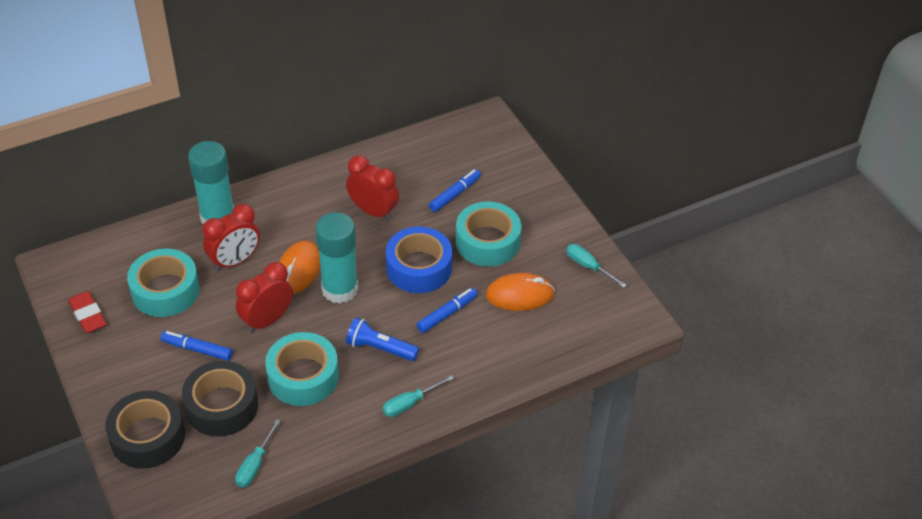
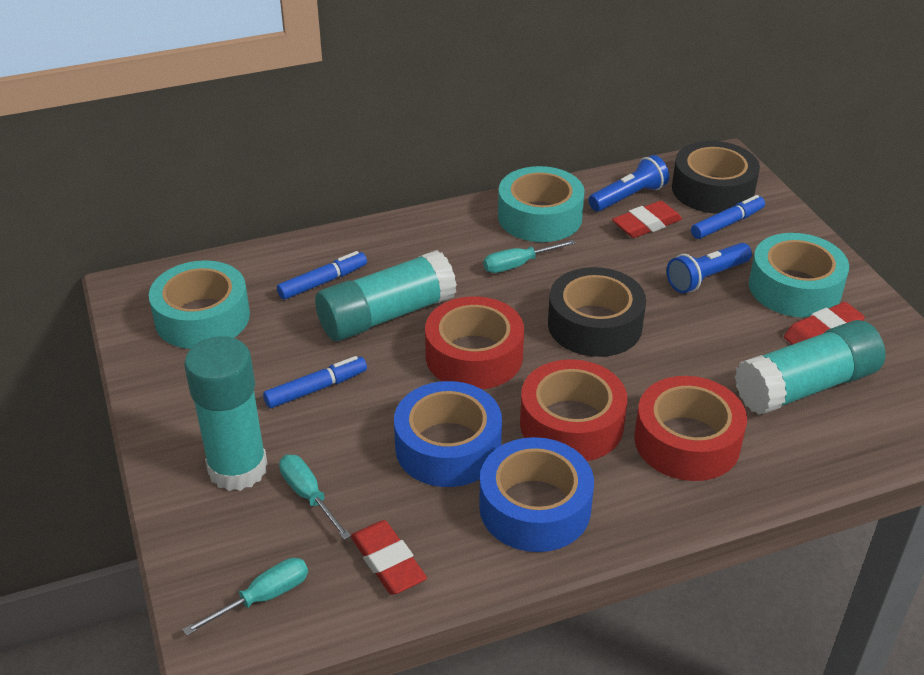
blue flashlight: [346,317,419,361] = 1 -> [588,155,669,212] [667,243,752,293] = 2
blue tape: [386,226,452,293] = 1 -> [394,381,502,487] [479,437,594,552] = 2
orange mouse: [279,241,320,294] [486,273,555,311] = 2 -> none = 0
red clock: [203,204,260,271] [236,262,293,333] [346,155,399,221] = 3 -> none = 0
red eraser: [68,291,107,333] = 1 -> [351,520,427,595] [612,201,682,238] [784,302,865,345] = 3
red tape: none = 0 -> [425,296,524,389] [520,359,627,461] [634,376,747,481] = 3
turquoise glue stick: [188,141,234,224] [315,212,358,304] = 2 -> [184,336,268,491] [315,250,457,341] [735,320,886,415] = 3

